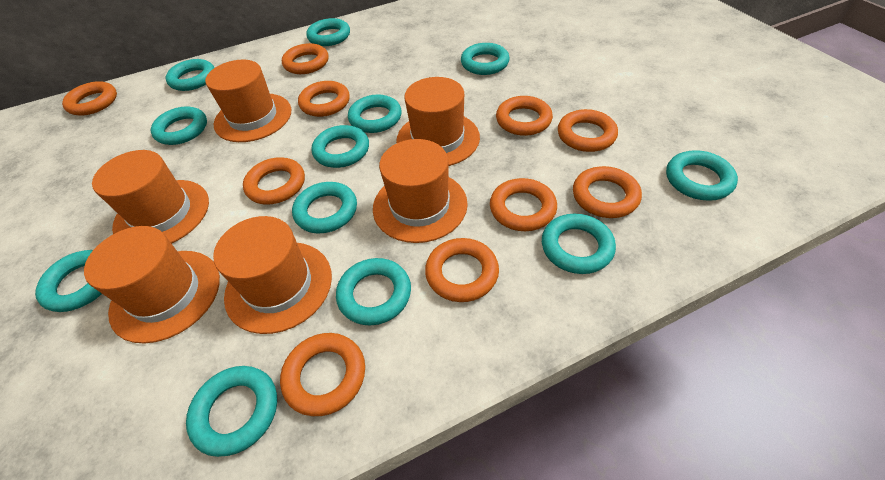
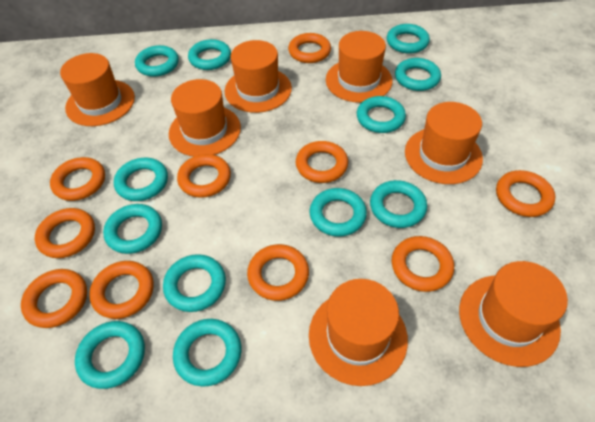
orange hat: [84,226,220,344] [92,150,209,244] [205,59,291,142] [213,216,332,334] [373,139,468,243] [396,77,480,166] = 6 -> [60,53,135,126] [169,79,241,157] [225,40,292,113] [309,279,408,386] [326,31,393,103] [405,102,483,184] [459,261,568,367] = 7

